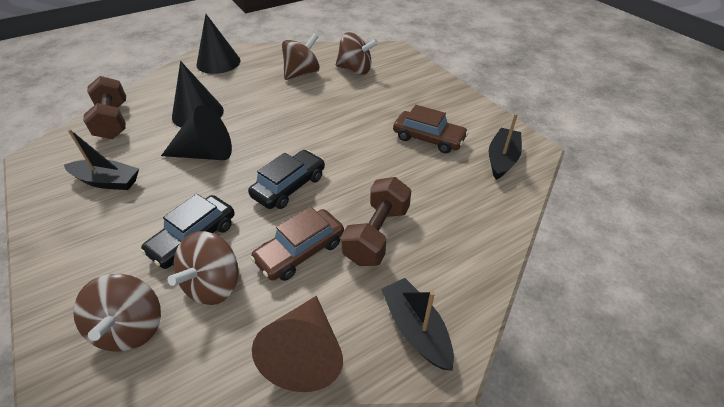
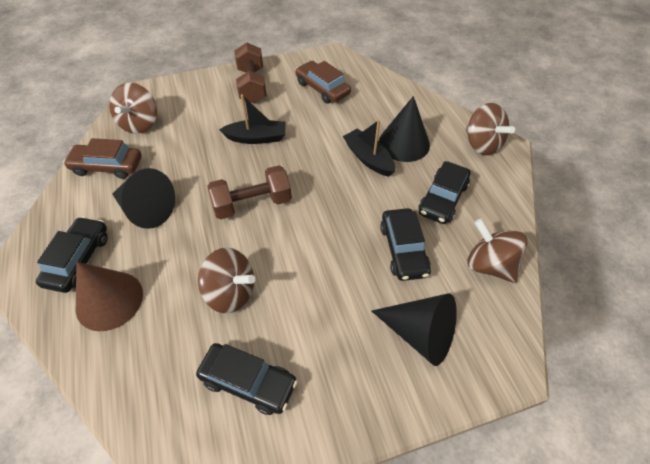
black boat: [64,129,139,190] [381,278,454,371] [488,113,522,180] = 3 -> [219,94,286,144] [343,119,395,177] = 2
black car: [140,194,235,269] [248,150,325,209] = 2 -> [36,217,108,293] [196,343,298,415] [380,208,431,281] [418,161,471,224] = 4

